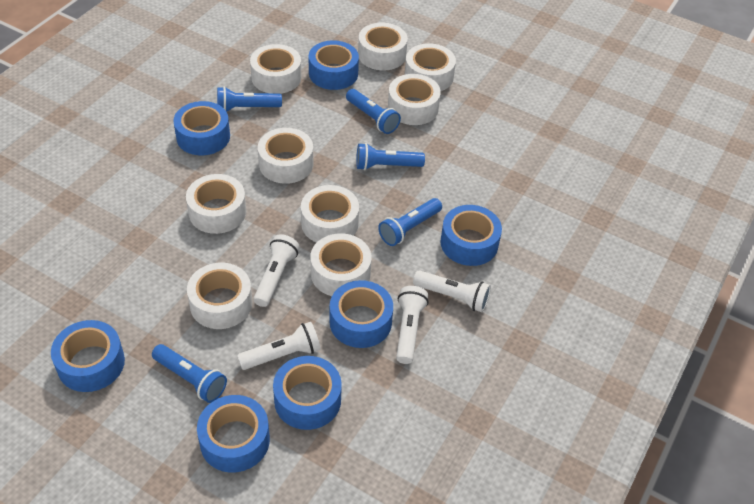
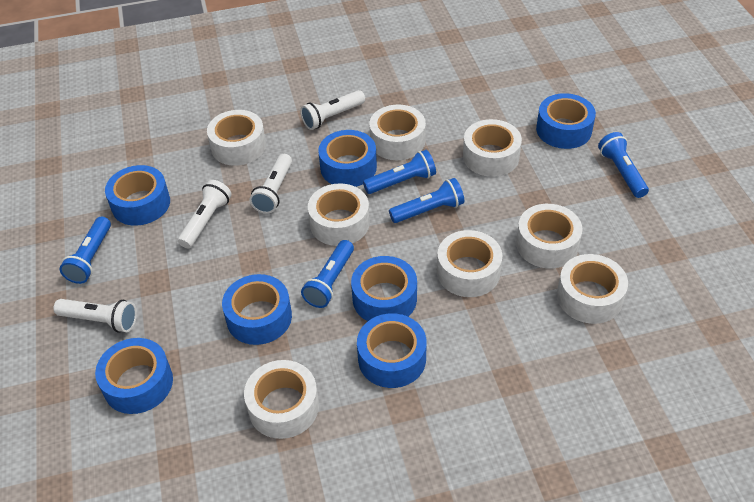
white tape: [186,174,246,234] [187,263,252,329] [250,44,301,94] [258,128,313,184] [301,185,359,243] [310,233,372,296] [358,23,408,70] [388,74,441,125] [405,43,456,91] = 9 -> [207,110,266,166] [244,360,319,439] [308,183,370,246] [370,105,426,160] [437,230,502,297] [463,119,522,177] [516,204,582,269] [557,254,628,324] = 8

